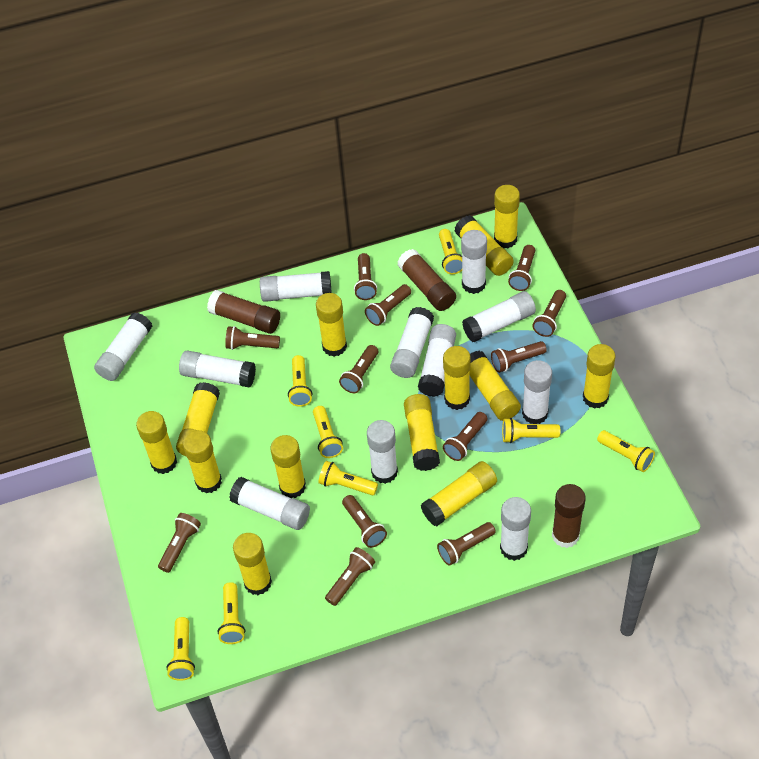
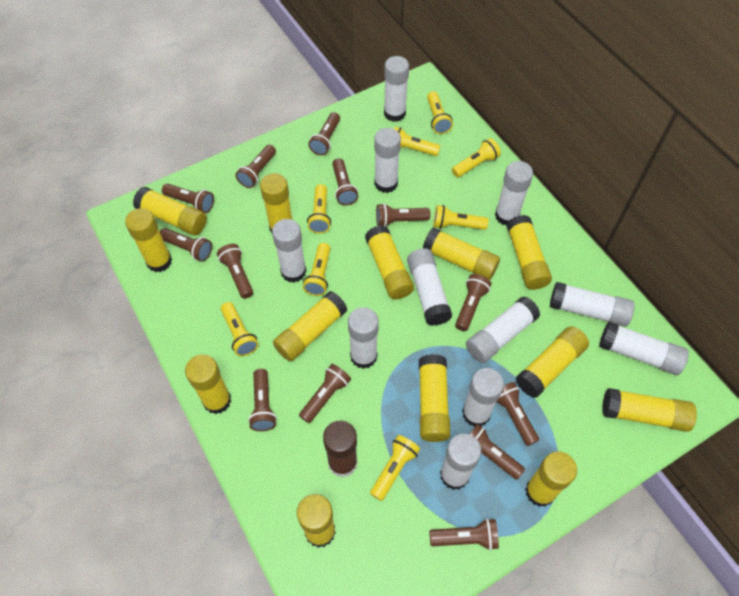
brown flashlight: [158,513,201,573] [225,326,280,350] [325,547,375,606] [339,345,378,393] [342,495,387,548] [354,253,377,300] [365,284,411,326] [437,522,496,566] [443,412,488,461] [491,341,547,373] [508,245,535,291] [533,290,566,337] = 12 -> [160,228,212,262] [162,184,214,213] [217,244,253,299] [236,145,276,188] [248,369,277,431] [299,364,351,423] [308,112,340,155] [332,158,358,205] [376,203,430,227] [429,518,499,551] [455,274,491,331] [469,424,525,480] [497,382,539,446] = 13
brown glue stick: [207,290,280,334] [397,249,456,311] [552,484,586,548] = 3 -> [323,421,358,478] = 1

